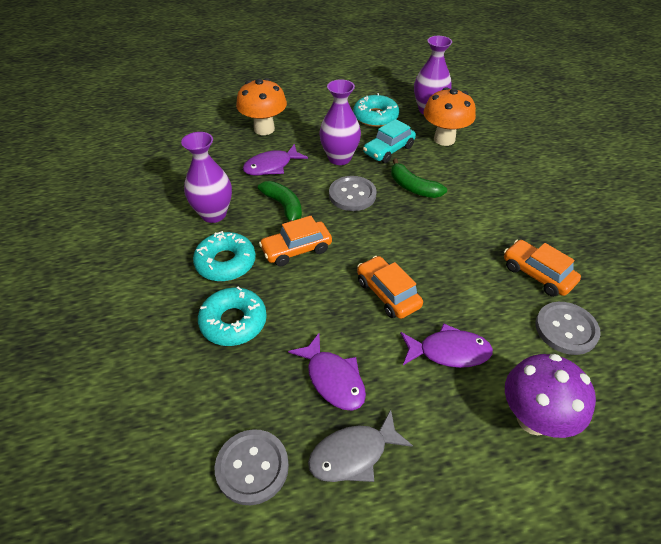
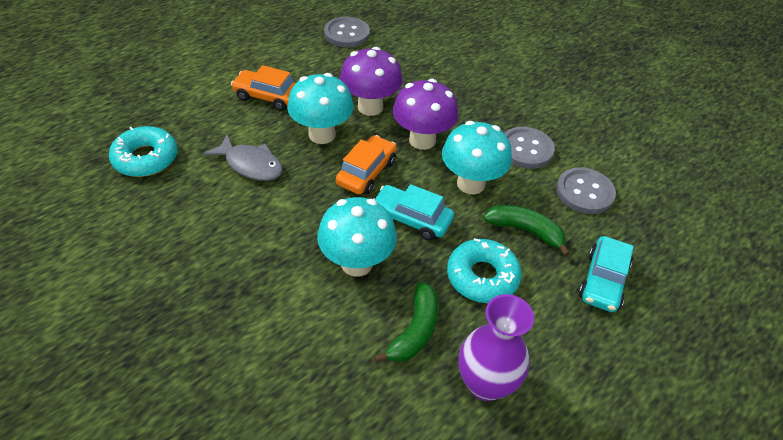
orange car: [259,216,332,267] [357,256,423,319] [504,240,581,297] = 3 -> [231,65,296,111] [336,135,397,195] = 2
orange mushroom: [236,78,287,135] [423,87,476,146] = 2 -> none = 0
purple fish: [243,144,308,175] [288,333,366,410] [400,323,493,368] = 3 -> none = 0
purple mushroom: [505,354,596,438] = 1 -> [340,47,403,116] [393,79,458,150] = 2
purple vase: [181,132,232,223] [319,79,361,165] [414,36,452,115] = 3 -> [458,294,534,401] = 1
turquoise car: [363,119,416,163] = 1 -> [373,184,454,241] [579,236,634,312] = 2
turquoise donut: [193,231,256,281] [198,287,267,346] [353,93,399,127] = 3 -> [109,126,178,177] [447,238,522,303] = 2
turquoise mushroom: none = 0 -> [287,73,354,144] [317,197,397,277] [442,121,512,194] = 3

